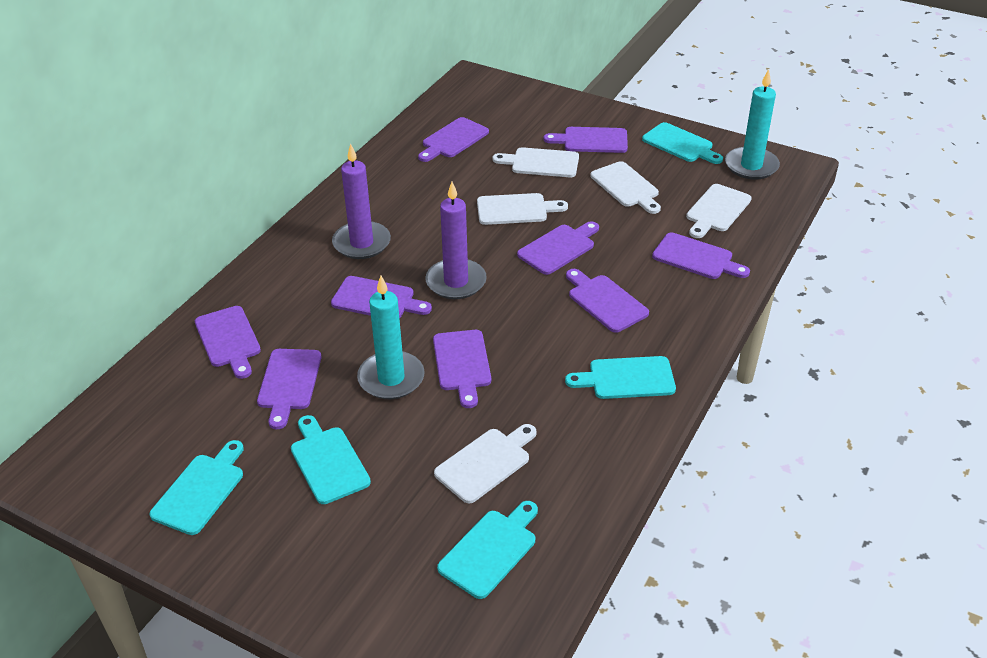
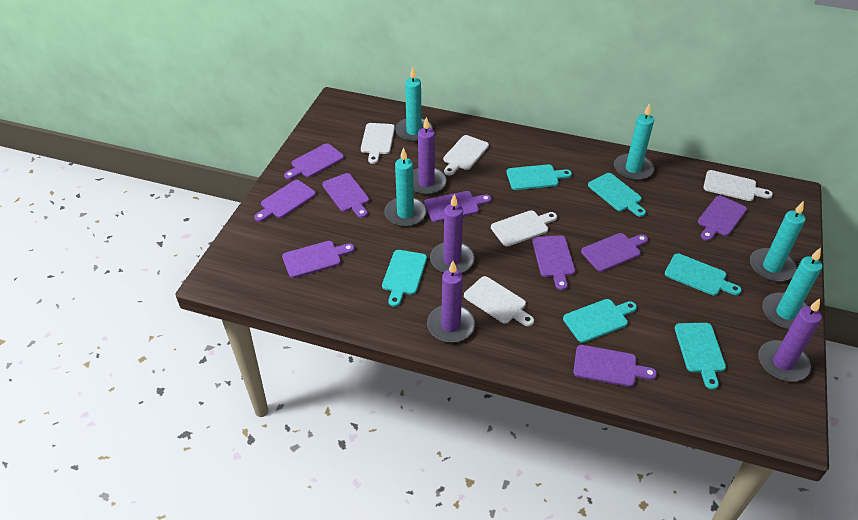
purple candle: [332,143,391,259] [425,182,487,299] = 2 -> [413,117,447,195] [427,261,475,343] [430,194,475,273] [758,299,822,381] = 4
turquoise candle: [357,276,425,399] [725,69,780,180] = 2 -> [384,147,426,227] [395,67,433,142] [614,103,654,181] [750,201,806,282] [762,248,823,330] = 5
turquoise cutting board: [150,440,244,535] [291,415,371,504] [437,501,538,599] [565,356,676,399] [642,122,723,164] = 5 -> [382,250,427,307] [506,164,572,190] [563,299,637,343] [588,173,646,217] [665,253,742,296] [675,323,726,390] = 6

